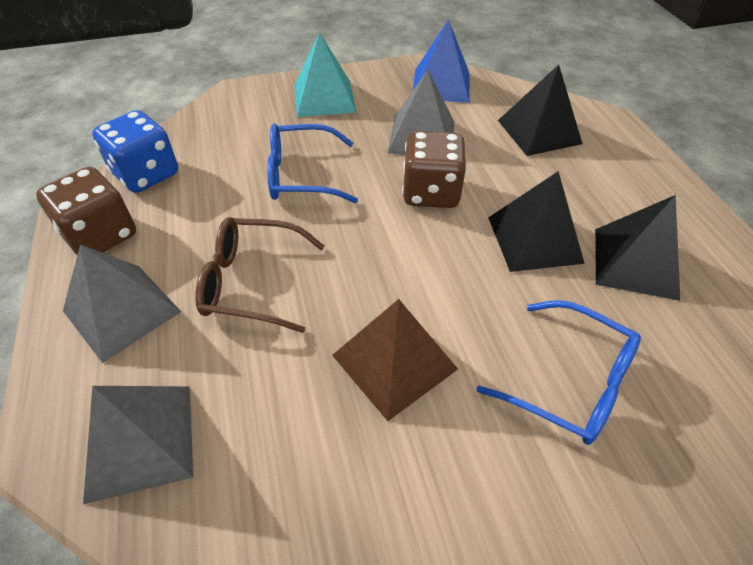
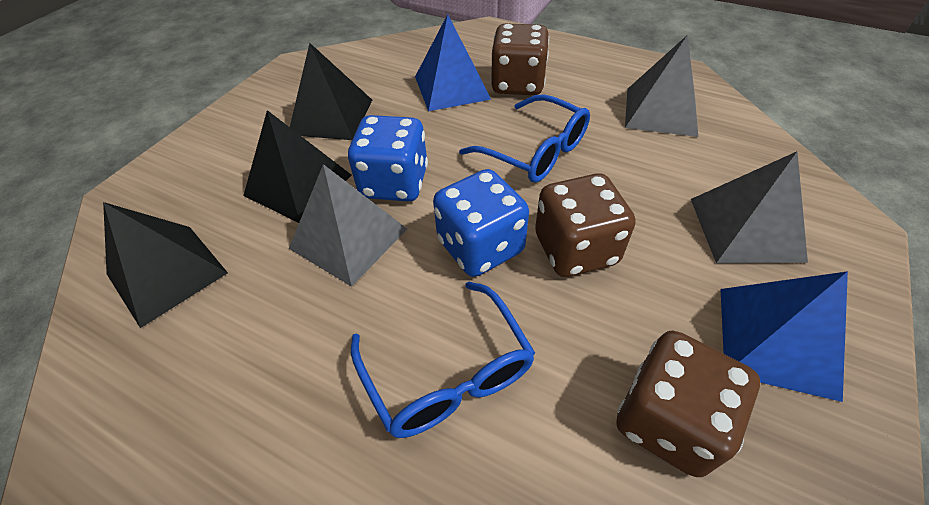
blue dice: [92,110,178,193] = 1 -> [348,115,428,202] [433,169,529,277] = 2
blue pyramid: [413,20,469,103] = 1 -> [415,14,491,111] [721,271,848,402] = 2
brown dice: [36,167,136,255] [402,131,467,208] = 2 -> [491,23,549,95] [535,173,636,277] [616,331,760,477] = 3
brown glasses: [195,217,324,333] = 1 -> none = 0
brown pyramid: [332,299,458,421] = 1 -> none = 0
turquoise pyramid: [295,32,356,117] = 1 -> none = 0

